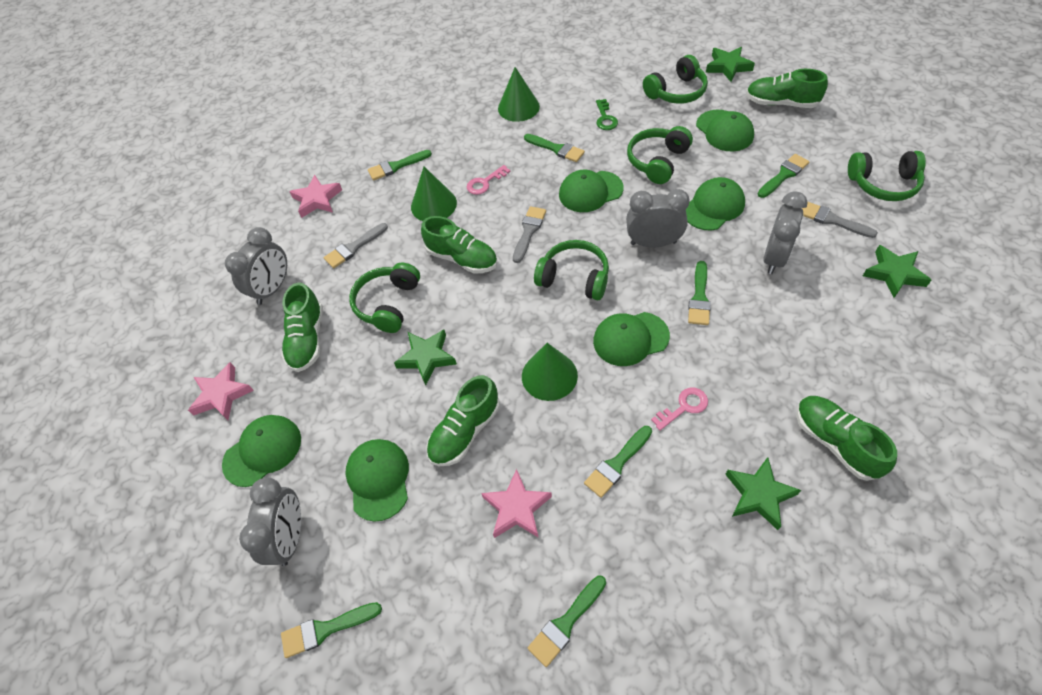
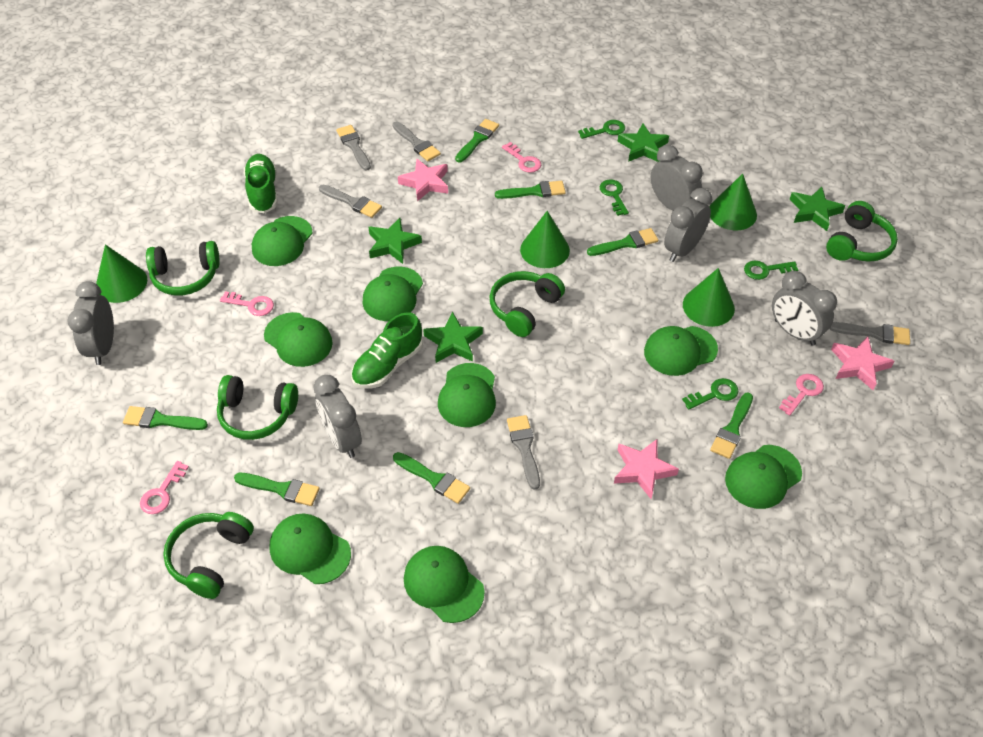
green cap: [222,415,301,487] [345,439,409,522] [559,170,624,212] [593,312,670,366] [686,177,745,230] [696,110,754,151] = 6 -> [252,216,313,266] [264,312,333,367] [270,513,351,584] [362,267,423,321] [404,546,485,623] [438,363,496,427] [644,326,718,376] [725,445,802,509] = 8
green cone: [411,167,457,221] [498,67,540,122] [522,343,578,401] = 3 -> [96,244,147,303] [520,211,570,268] [683,268,735,327] [710,173,757,230] = 4
green key: [596,99,618,130] = 1 -> [578,120,625,139] [600,179,629,216] [682,378,738,410] [744,261,798,280] = 4
green shoe: [282,283,323,372] [421,216,497,273] [426,375,500,466] [746,69,828,108] [796,396,897,481] = 5 -> [244,154,278,214] [351,312,423,389] = 2
grey brush: [324,223,388,268] [513,206,546,263] [802,201,878,238] = 3 -> [319,185,382,218] [336,125,371,171] [392,122,441,161] [507,415,540,490] [830,322,910,345] = 5
grey clock: [225,227,287,305] [239,478,301,566] [626,189,690,248] [763,191,808,274] = 4 -> [67,281,114,365] [313,375,362,458] [651,145,703,211] [664,188,712,262] [772,271,837,346] = 5
pink key: [467,165,510,195] [651,388,708,430] = 2 -> [140,461,189,514] [220,292,274,316] [502,142,541,173] [779,374,824,416] = 4

